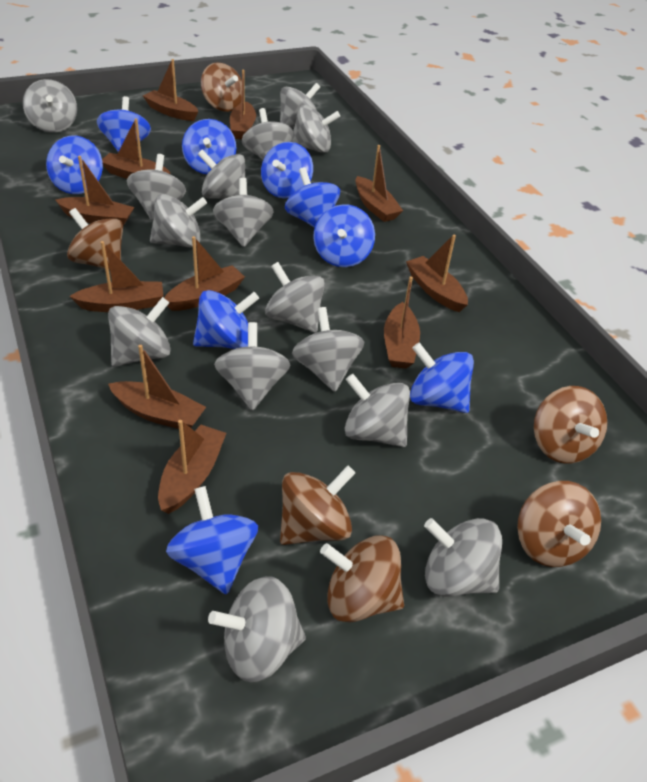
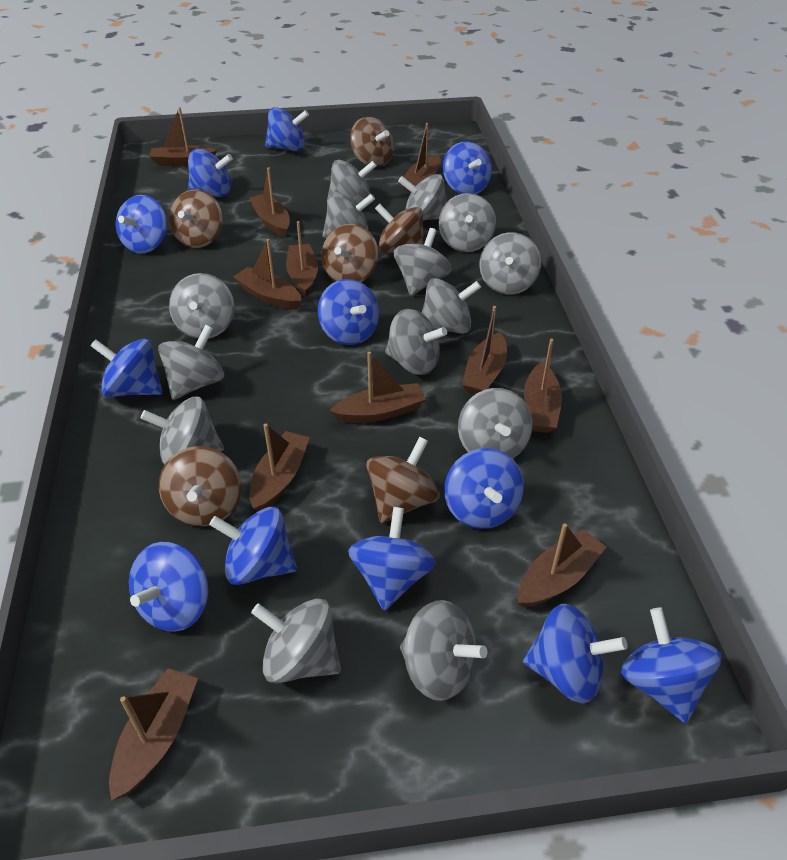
blue spinning top: [46,136,103,194] [97,96,151,152] [166,486,258,595] [182,119,236,174] [193,290,259,349] [261,142,313,199] [285,167,340,228] [313,204,375,267] [410,342,474,413] = 9 -> [90,339,163,397] [116,195,167,254] [129,542,208,632] [188,149,233,197] [209,507,297,585] [265,107,309,151] [318,279,379,345] [348,507,436,611] [443,142,492,194] [444,448,524,529] [523,604,627,704] [621,608,722,723] = 12
grey spinning top: [23,79,77,133] [108,297,171,367] [127,154,186,220] [150,194,207,248] [198,150,248,199] [208,576,306,682] [213,178,274,247] [214,322,290,411] [242,108,293,160] [265,262,325,333] [280,83,320,128] [290,105,340,153] [292,307,364,392] [344,374,410,447] [424,518,502,597] = 15 -> [141,396,224,465] [158,325,224,400] [169,273,234,339] [251,598,341,684] [323,192,375,238] [327,160,377,205] [385,309,447,375] [394,228,452,296] [398,174,447,220] [400,600,487,701] [422,278,481,334] [439,193,496,252] [458,388,533,459] [479,232,541,295] = 14

